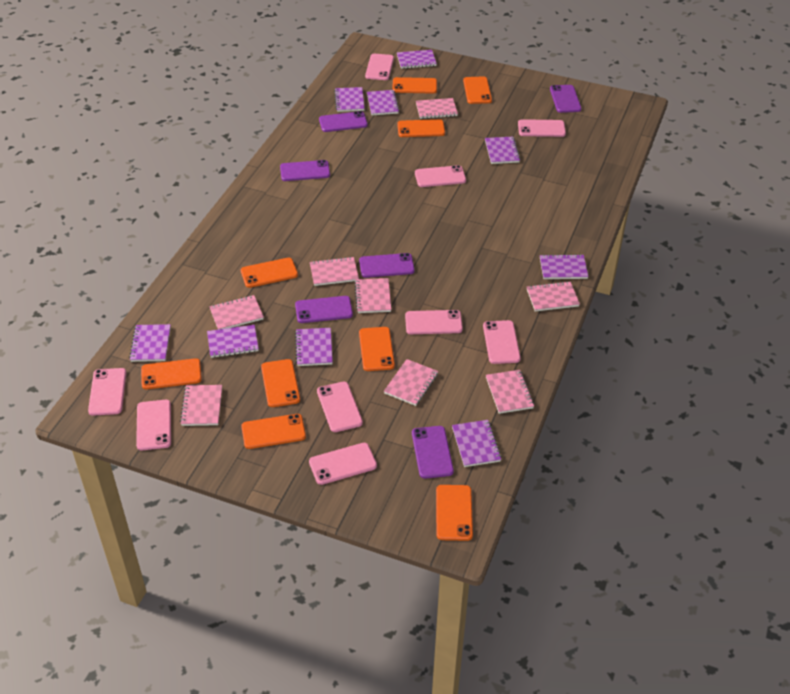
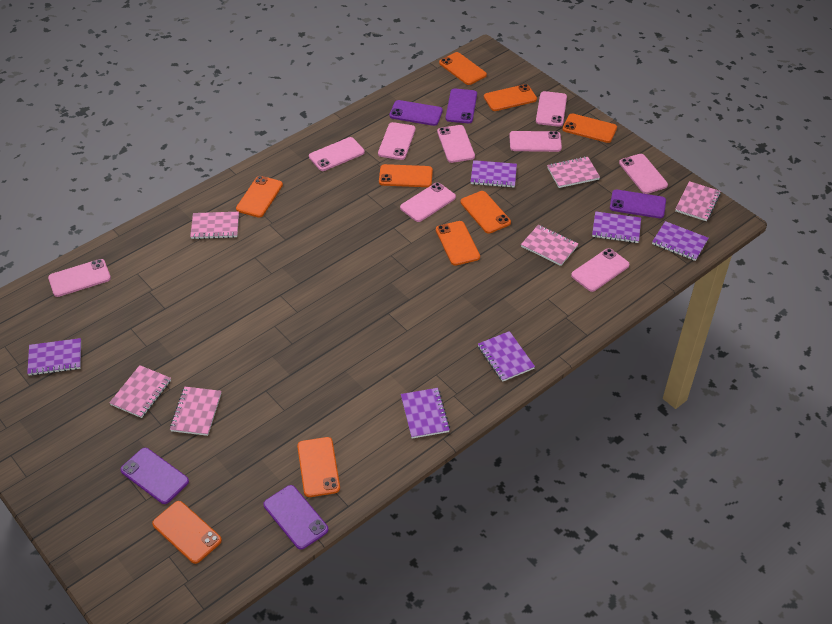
pink notebook: [180,385,222,426] [209,295,264,329] [310,257,359,286] [355,278,391,313] [384,359,438,406] [416,98,458,119] [486,370,534,414] [527,281,580,312] = 8 -> [109,365,171,418] [170,387,221,436] [190,212,239,239] [521,225,578,266] [547,157,600,188] [675,181,721,221] = 6
purple notebook: [129,324,171,362] [207,325,259,358] [295,328,333,366] [334,87,365,112] [367,90,399,115] [397,50,437,69] [452,420,502,467] [485,137,520,164] [540,254,589,279] = 9 -> [27,338,81,376] [401,388,450,438] [470,160,517,188] [478,331,535,382] [592,211,641,243] [652,221,708,261] = 6
purple phone: [280,160,330,181] [295,296,353,323] [319,111,368,132] [359,253,415,278] [412,426,454,479] [550,85,582,113] = 6 -> [120,448,189,504] [264,485,328,550] [389,100,443,126] [446,89,477,123] [610,190,666,218] = 5

